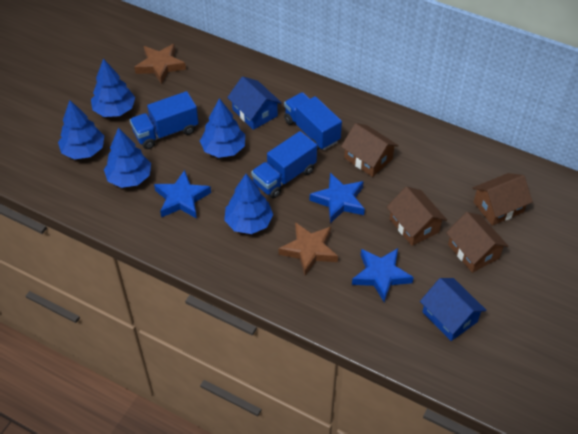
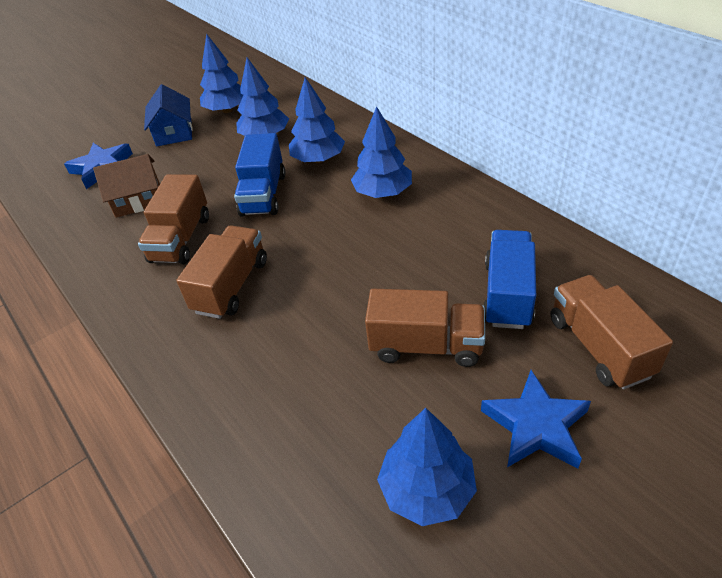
blue house: [227,76,282,130] [420,278,486,341] = 2 -> [144,84,193,146] = 1
blue star: [154,170,211,219] [310,173,365,223] [352,248,414,302] = 3 -> [64,143,133,189] [481,370,591,468] = 2
blue truck: [130,91,199,149] [251,131,317,199] [284,92,342,150] = 3 -> [234,133,285,217] [483,230,536,329] = 2
brown house: [341,123,399,177] [387,186,447,246] [446,212,509,273] [473,173,533,226] = 4 -> [93,154,160,218] = 1
brown star: [135,44,186,84] [279,222,338,276] = 2 -> none = 0
brown truck: none = 0 -> [138,174,209,264] [176,225,267,319] [365,289,485,367] [550,275,673,389] = 4

